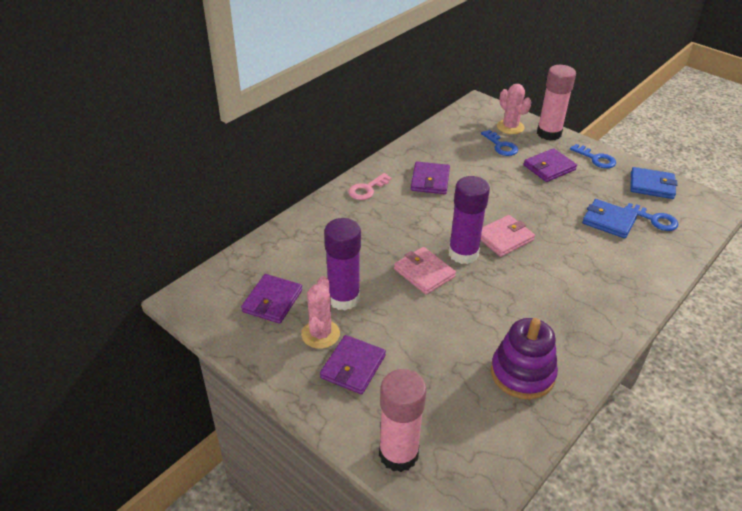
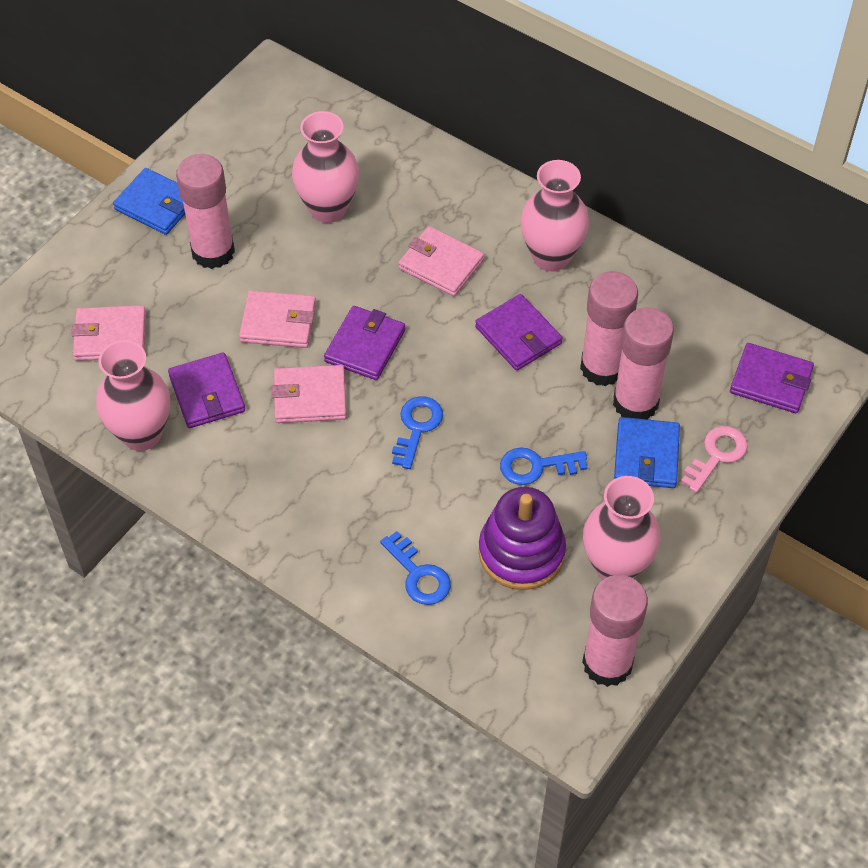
pink cactus: [301,276,340,349] [497,84,531,134] = 2 -> none = 0
pink glue stick: [379,369,427,472] [537,65,576,141] = 2 -> [176,154,235,269] [580,271,638,386] [582,575,648,687] [613,307,674,420] = 4
pink vase: none = 0 -> [96,340,170,451] [292,111,359,223] [520,160,589,272] [583,476,661,580] = 4
pink wallet: [394,247,456,295] [480,215,535,257] = 2 -> [71,305,146,361] [239,290,316,348] [272,365,347,423] [399,226,484,296] = 4
purple glue stick: [324,218,361,310] [448,176,490,264] = 2 -> none = 0

